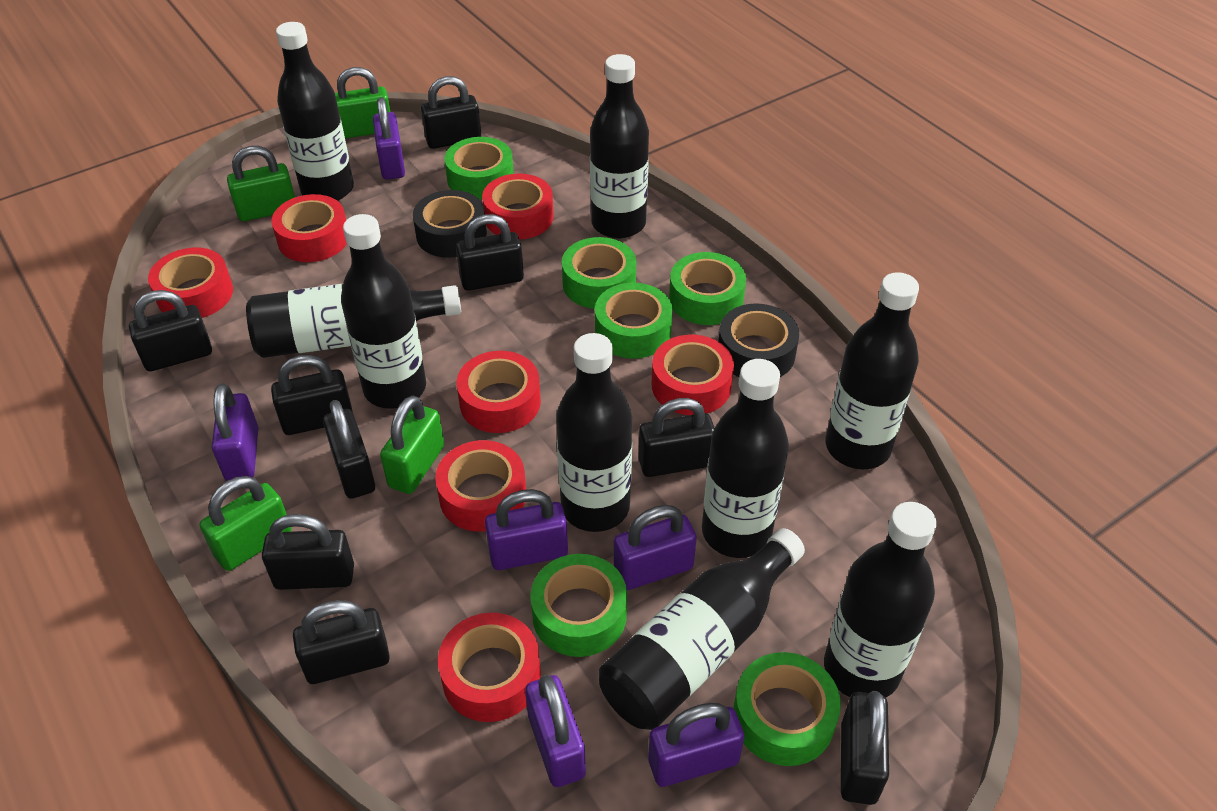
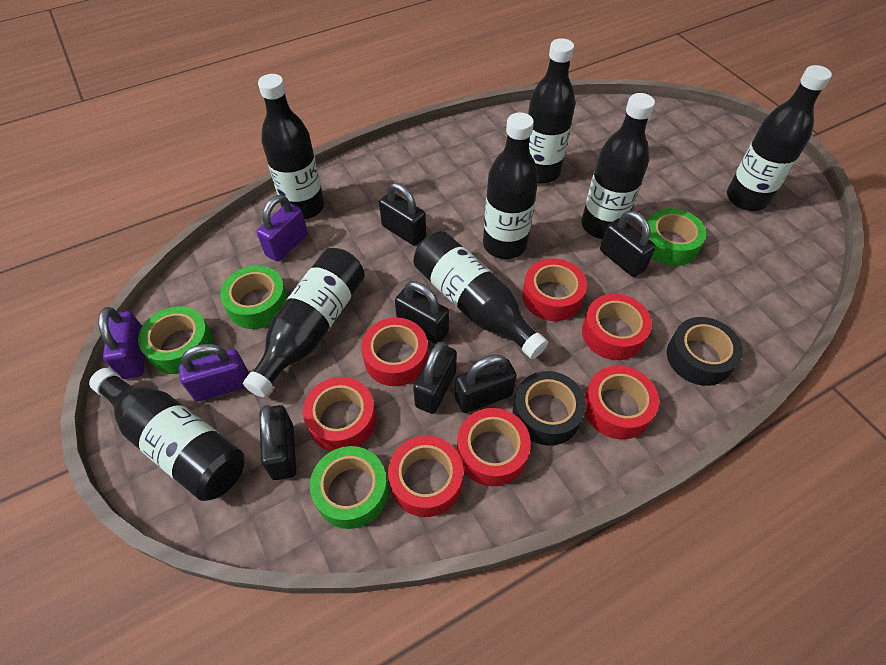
black bottle: [246,284,461,358] [276,22,354,201] [341,214,426,409] [556,333,632,532] [590,54,649,239] [599,528,805,730] [702,359,789,558] [824,502,937,697] [825,272,919,469] = 9 -> [89,368,245,501] [243,248,365,397] [258,74,325,220] [414,231,548,359] [483,112,539,259] [528,38,575,183] [581,93,655,239] [727,65,832,211] = 8
black padlock: [129,290,212,372] [262,514,354,590] [271,355,353,435] [293,600,390,684] [323,400,375,499] [421,76,481,149] [456,214,524,291] [638,398,715,477] [841,691,889,805] = 9 -> [260,405,296,480] [379,183,426,246] [395,281,449,344] [413,342,457,414] [455,354,517,413] [600,211,656,277] = 6
green padlock: [200,476,292,571] [227,146,295,221] [335,67,390,138] [380,396,444,494] = 4 -> none = 0
green tape: [444,137,514,200] [530,554,627,657] [562,237,636,309] [595,283,673,359] [669,252,746,325] [733,652,841,766] = 6 -> [138,306,214,374] [220,266,288,329] [310,446,388,529] [648,208,706,266] = 4
purple padlock: [212,383,259,481] [373,97,405,180] [485,489,568,570] [525,675,586,787] [614,505,697,590] [648,703,744,787] = 6 -> [98,307,145,379] [179,344,249,401] [257,195,308,262] = 3

